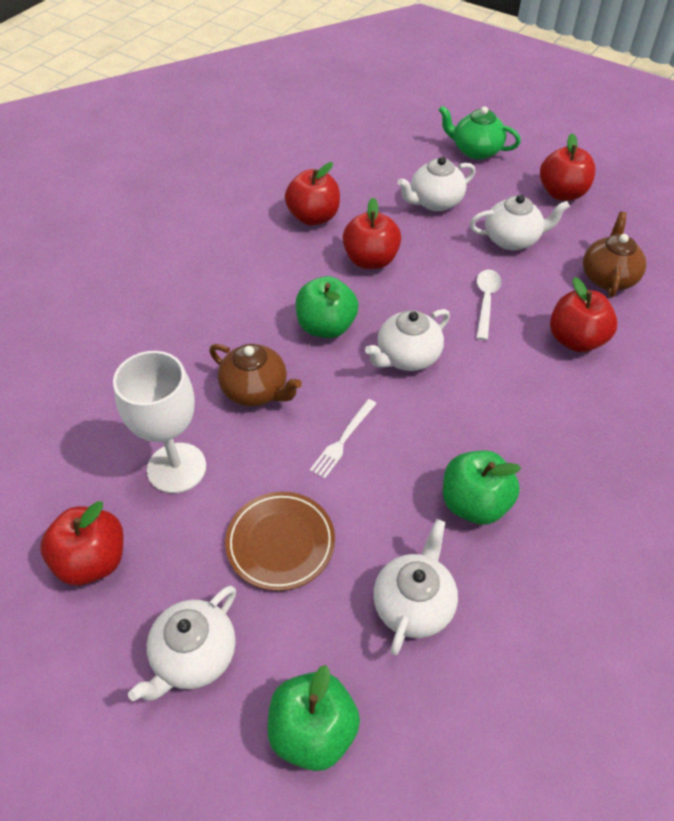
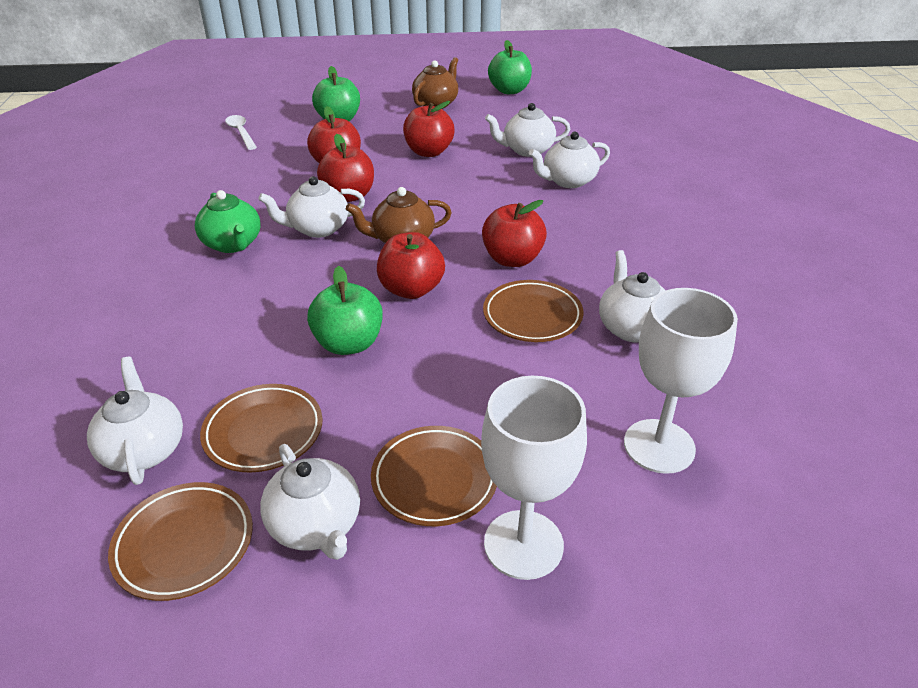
brown plate: [225,492,335,591] = 1 -> [108,482,253,601] [200,384,323,473] [371,426,497,526] [483,280,583,342] = 4
white fork: [310,399,377,479] = 1 -> none = 0
white goblet: [113,351,206,493] = 1 -> [481,376,587,580] [624,288,738,474] = 2
white teapot: [128,586,236,701] [365,309,450,371] [373,519,458,656] [397,157,475,211] [470,195,570,250] = 5 -> [87,357,183,485] [258,176,365,238] [260,444,360,560] [485,103,570,157] [529,132,610,188] [599,250,666,343] = 6

